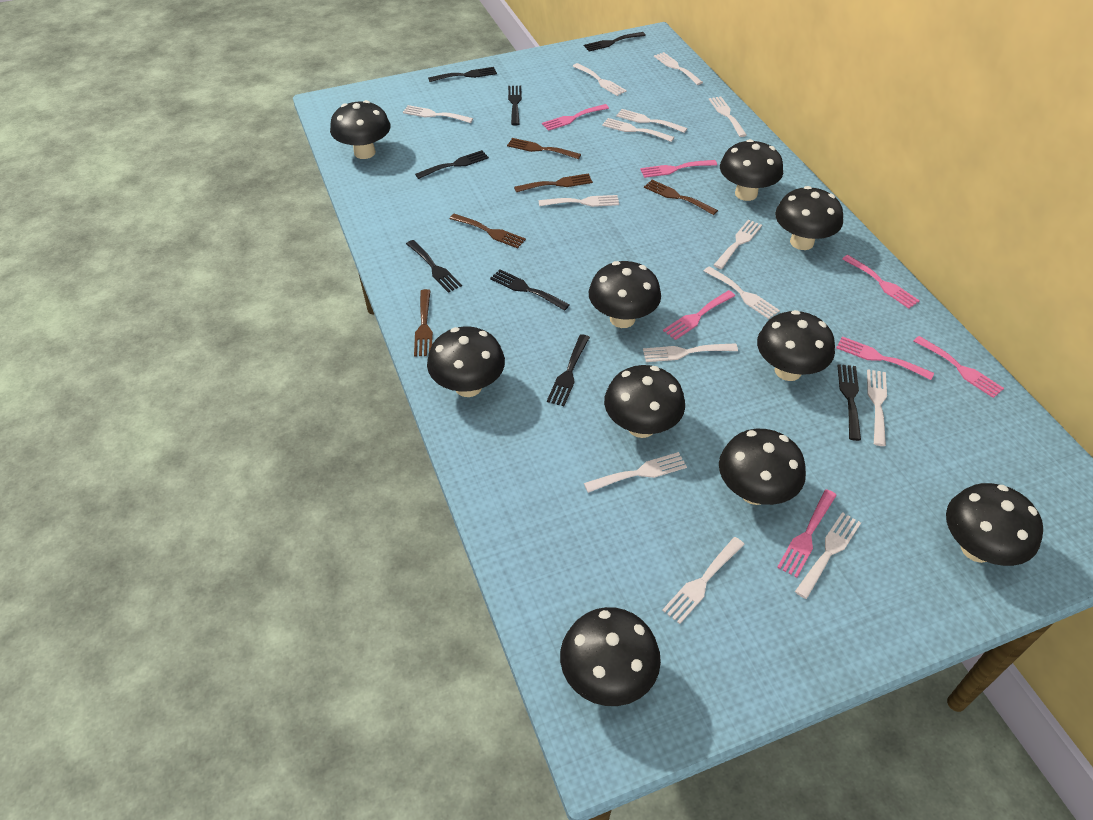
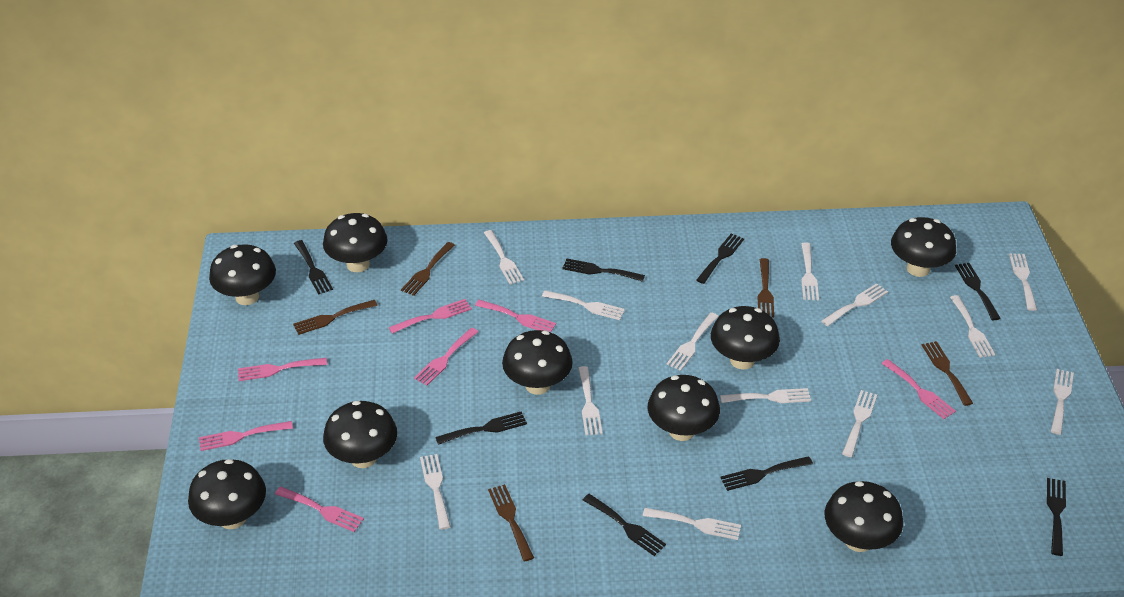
black mushroom: [330,100,390,159] [427,326,505,397] [560,607,661,706] [589,261,661,328] [604,365,685,438] [719,429,806,505] [720,139,783,201] [757,310,835,381] [775,186,843,250] [946,483,1043,566] = 10 -> [188,459,266,529] [209,244,276,305] [323,213,388,272] [323,401,397,468] [502,330,573,395] [648,375,720,441] [711,306,780,370] [825,481,903,552] [891,217,956,277] = 9
white fork: [403,105,473,123] [539,195,619,207] [573,63,627,96] [584,452,687,493] [602,118,674,142] [616,109,687,133] [643,343,738,362] [654,52,703,85] [662,537,745,624] [704,266,780,319] [709,96,747,137] [714,220,762,269] [795,512,861,599] [867,369,887,446] = 14 -> [420,454,450,530] [484,230,524,285] [542,290,625,320] [578,366,603,436] [643,508,741,540] [666,312,719,371] [720,388,811,403] [801,242,819,300] [821,283,888,326] [842,390,877,457] [950,295,995,358] [1009,254,1037,311] [1051,369,1074,435] = 13

